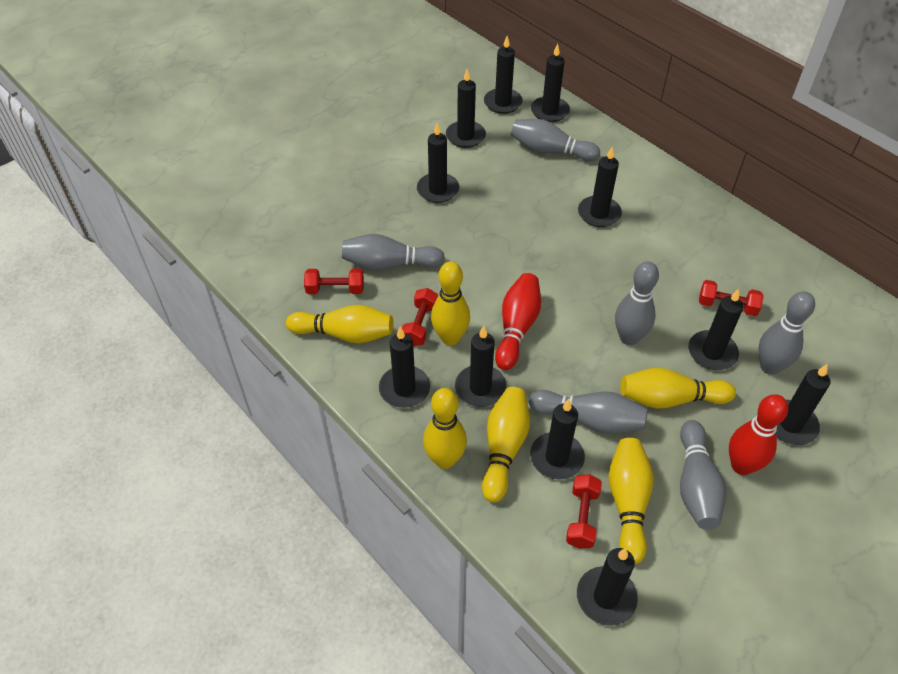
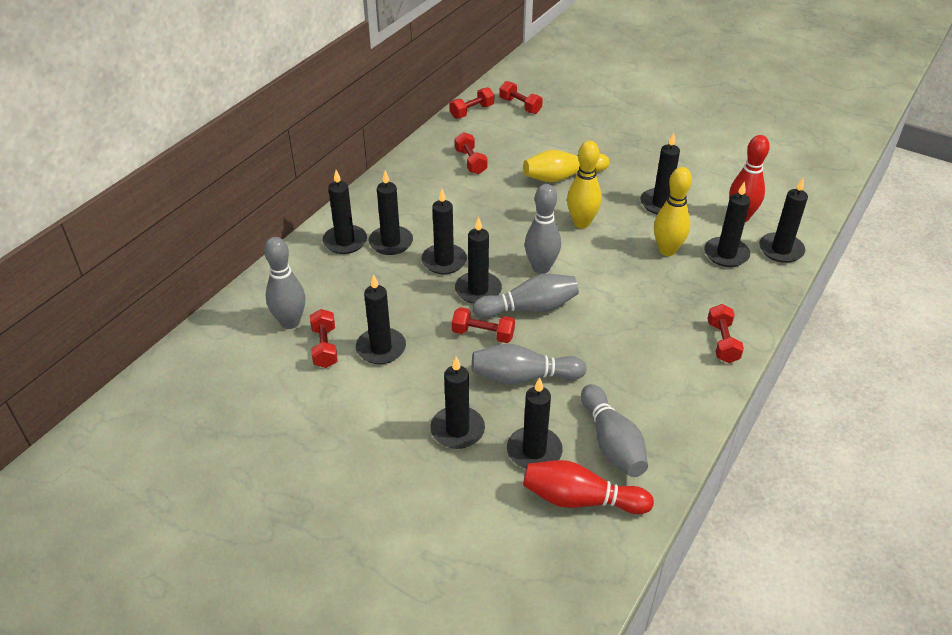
black candle: [379,327,430,408] [417,123,459,203] [446,69,486,148] [455,326,506,407] [484,36,523,114] [530,399,585,480] [531,44,570,122] [577,548,638,626] [578,147,622,227] [688,289,743,370] [776,364,830,445] = 11 -> [322,170,367,254] [356,274,406,364] [369,171,413,255] [421,189,467,274] [430,356,485,449] [455,217,502,304] [507,377,563,469] [640,132,680,215] [704,181,750,267] [759,178,808,263] = 10
grey bowling pin: [342,234,445,270] [511,119,600,161] [529,390,648,434] [615,261,659,345] [680,420,726,530] [758,291,815,375] = 6 -> [264,237,305,329] [472,274,579,318] [472,344,587,384] [525,184,561,274] [581,384,648,477] = 5
red dumbbell: [304,269,364,294] [402,288,438,346] [566,474,602,549] [699,280,763,316] = 4 -> [310,309,338,368] [449,87,494,119] [452,307,515,343] [455,132,488,174] [499,81,543,114] [707,304,744,363] = 6
yellow bowling pin: [286,305,394,343] [423,388,467,469] [431,261,470,345] [482,387,530,502] [608,438,654,564] [620,368,736,409] = 6 -> [523,150,609,182] [567,141,602,228] [654,167,692,256] = 3

